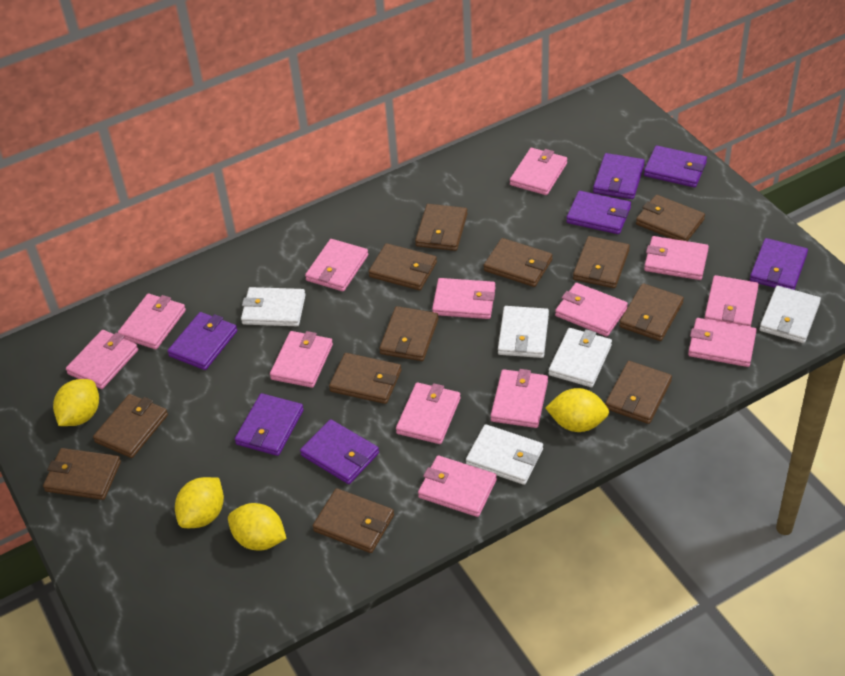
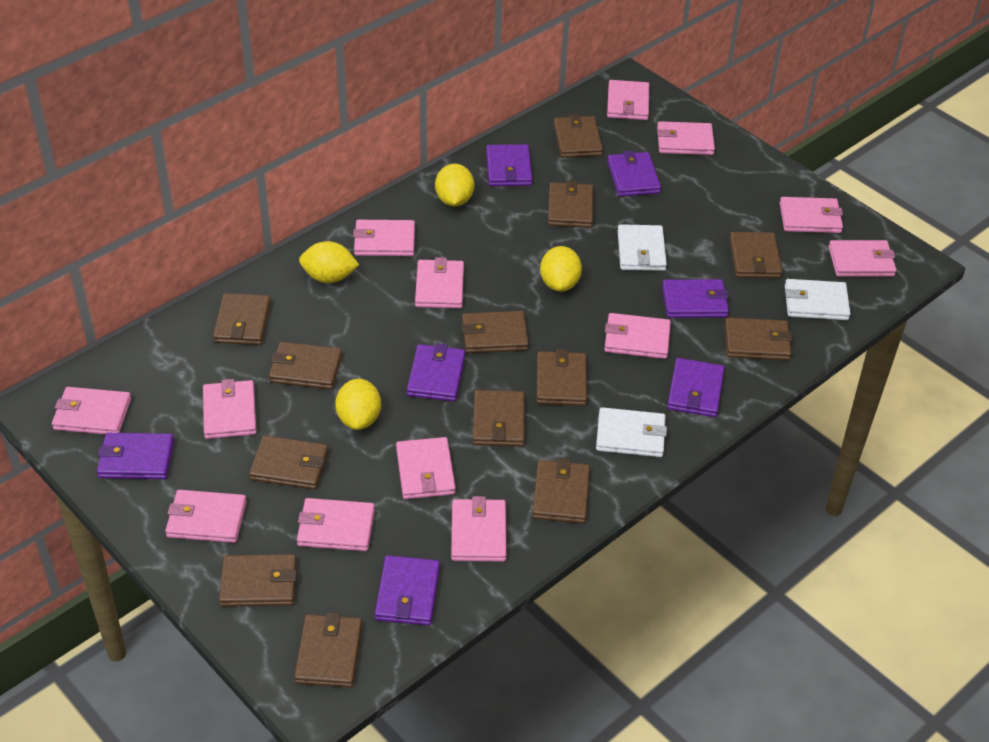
brown wallet: [43,448,121,500] [93,394,168,458] [313,488,394,553] [329,353,402,404] [369,243,437,290] [379,306,439,361] [415,204,468,251] [483,238,552,287] [573,236,630,288] [605,361,672,424] [619,283,684,341] [636,195,705,241] = 12 -> [213,293,271,345] [219,554,297,607] [249,435,328,489] [269,342,342,389] [294,612,362,688] [462,311,529,353] [473,390,525,446] [532,459,590,523] [536,349,587,406] [548,181,593,228] [554,114,603,158] [725,318,792,360] [729,232,783,278] = 13
white wallet: [241,287,306,326] [466,424,543,485] [498,306,549,358] [548,328,612,387] [760,286,821,343] = 5 -> [596,407,667,457] [618,224,667,271] [785,279,851,320] = 3

